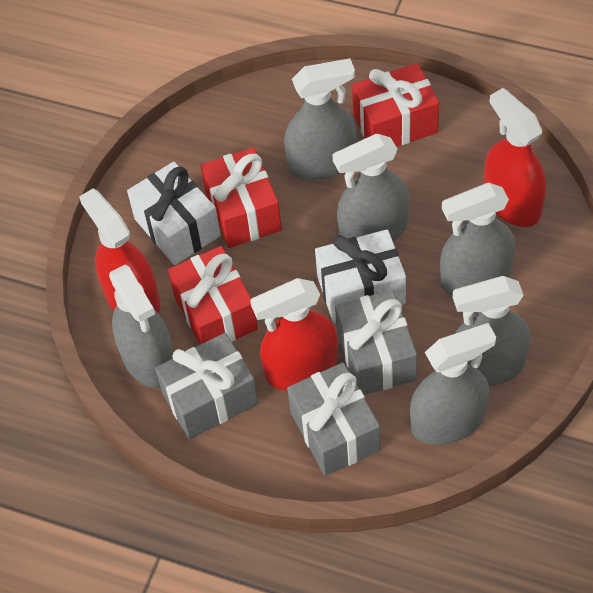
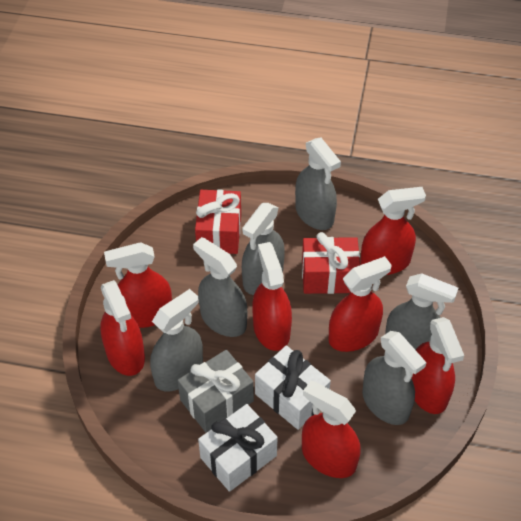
grey gift: [155,333,258,439] [287,362,381,476] [335,290,417,395] = 3 -> [177,350,254,432] = 1
red gift: [168,246,258,345] [200,147,282,248] [352,63,439,147] = 3 -> [195,190,241,254] [302,232,360,294] = 2
red spray bottle: [79,189,160,314] [250,278,338,390] [484,88,546,227] = 3 -> [100,280,145,376] [104,242,172,328] [252,242,292,351] [302,381,361,478] [329,256,392,352] [360,187,426,275] [412,317,464,414] = 7

